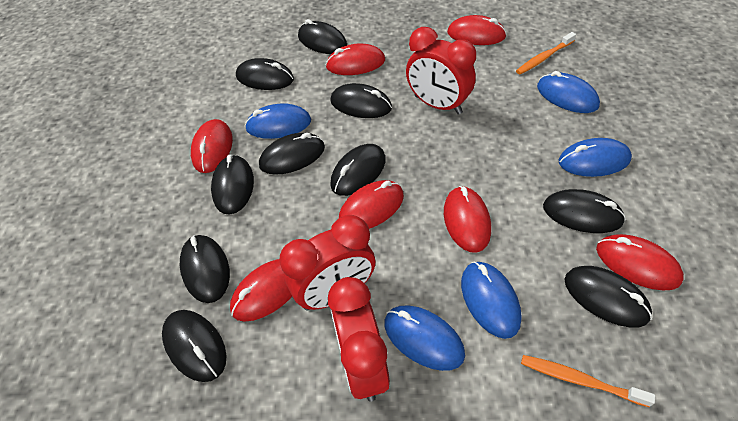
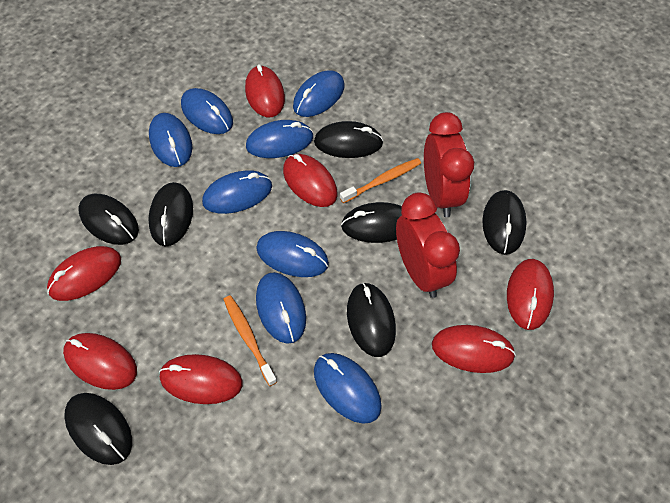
black mouse: [162,310,227,382] [180,235,230,303] [211,155,254,214] [236,58,294,90] [259,133,325,175] [298,19,347,54] [330,83,392,118] [330,144,386,196] [543,189,626,233] [564,266,652,328] = 10 -> [64,393,132,465] [78,194,139,245] [148,182,193,247] [314,121,383,158] [341,202,402,243] [347,282,396,357] [482,190,527,255] = 7
blue mouse: [245,103,311,139] [385,306,465,371] [461,261,522,339] [537,71,600,113] [559,138,632,177] = 5 -> [149,113,192,167] [181,88,233,134] [202,170,272,214] [246,120,313,158] [256,231,329,277] [256,272,306,344] [293,70,345,117] [314,353,382,424] = 8
red clock: [280,215,375,311] [328,277,390,401] [406,27,476,115] = 3 -> [396,192,460,298] [424,112,474,217] = 2

